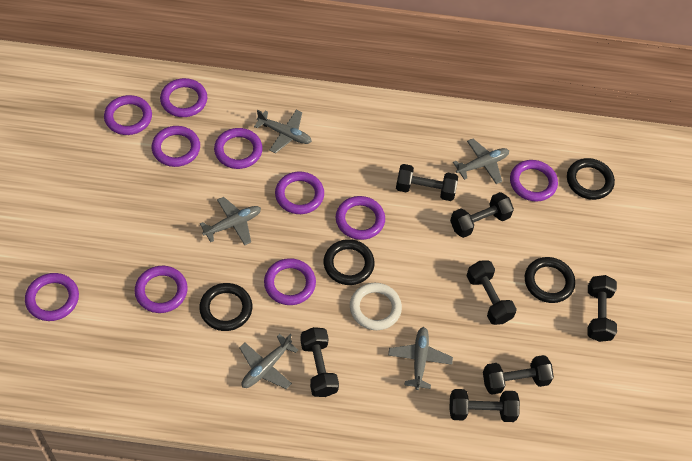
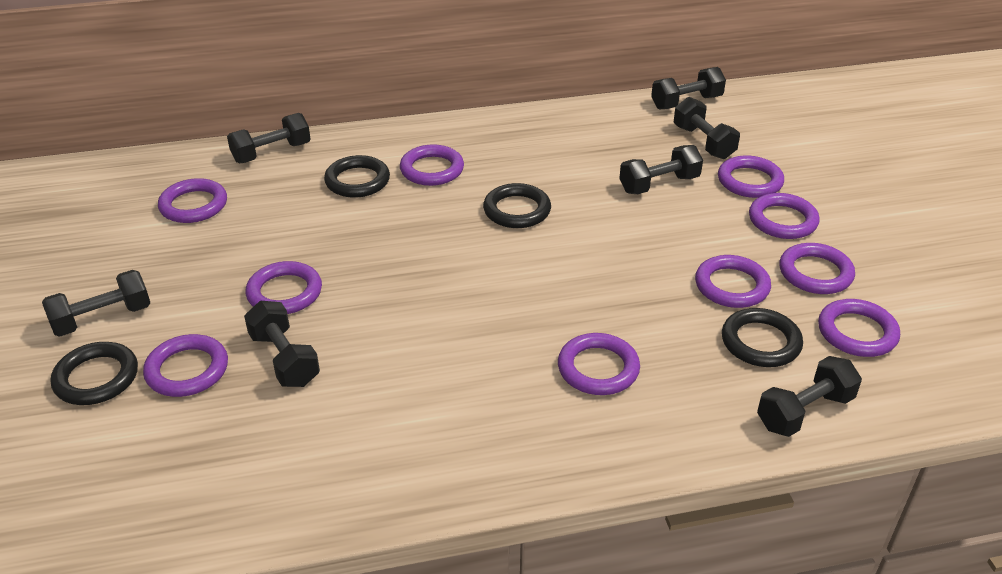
grey plane: [200,197,261,245] [239,334,298,389] [254,110,312,153] [388,327,453,390] [453,139,509,184] = 5 -> none = 0
white ring: [350,283,402,330] = 1 -> none = 0

